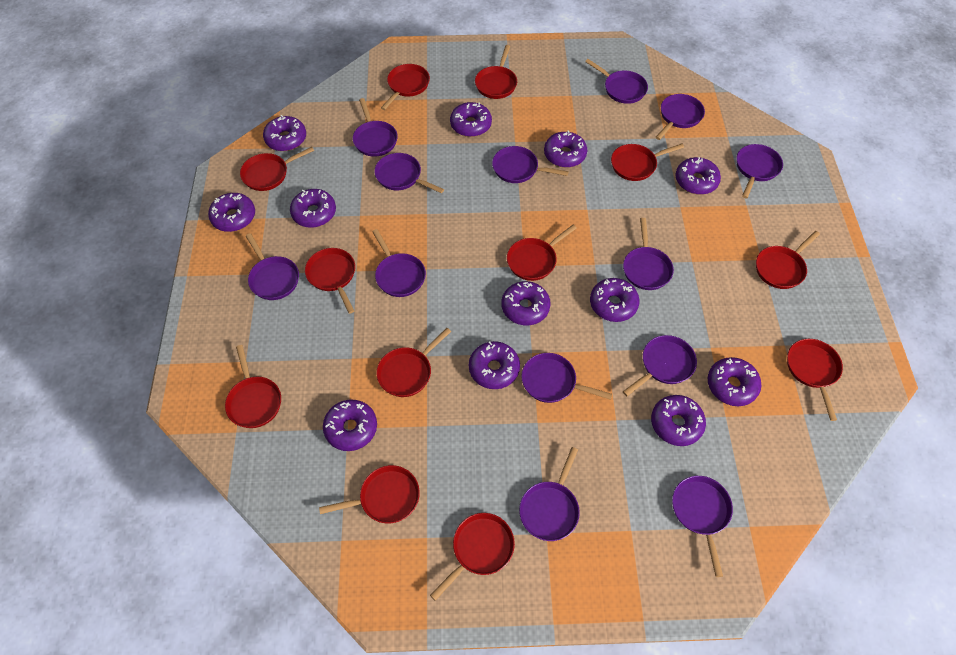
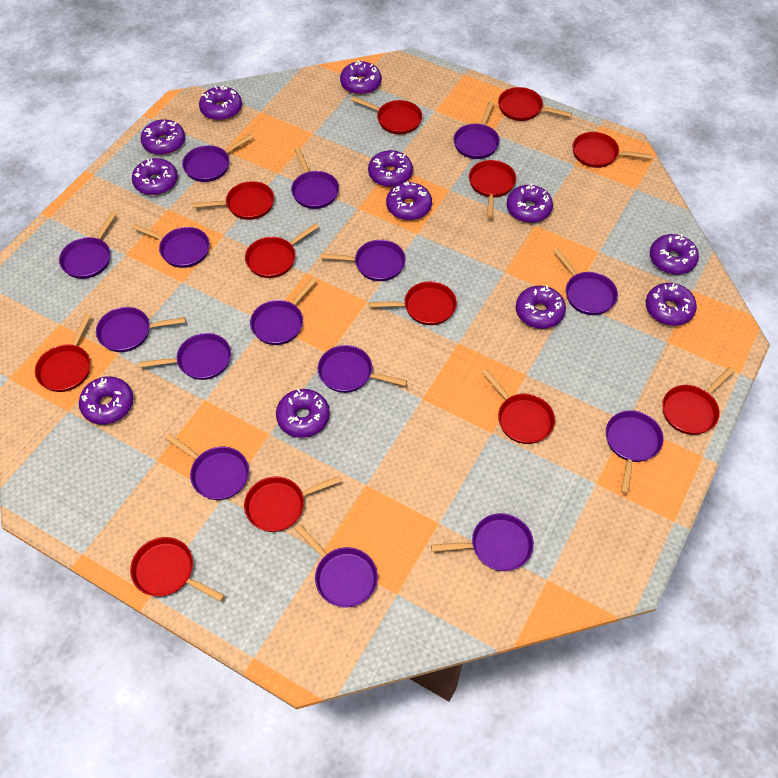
purple pan: [246,233,299,300] [353,98,398,157] [372,229,426,297] [374,153,444,193] [492,146,569,183] [519,447,580,541] [521,353,612,403] [585,59,648,104] [623,218,674,290] [623,335,697,396] [656,94,705,140] [672,476,733,577] [736,144,783,198] = 13 -> [59,212,116,279] [96,307,186,352] [132,224,210,268] [138,333,231,380] [165,433,249,500] [182,134,253,182] [250,277,317,345] [291,148,339,209] [295,524,378,607] [318,345,407,393] [320,240,406,281] [431,513,534,571] [454,101,500,159] [554,248,618,315] [606,410,664,494] = 15

